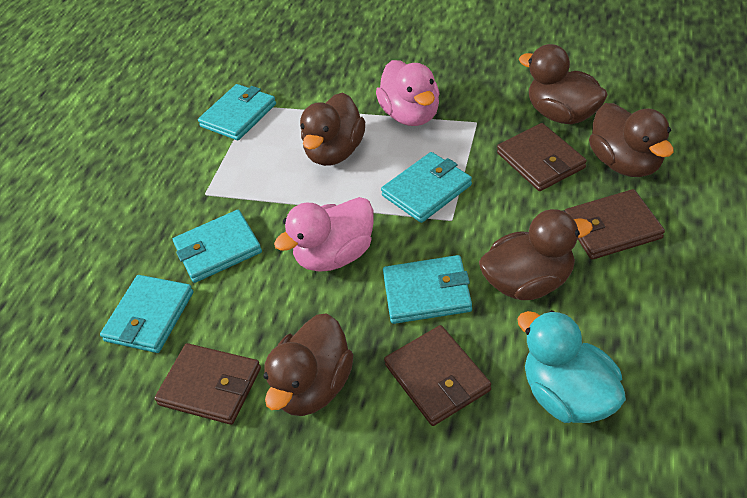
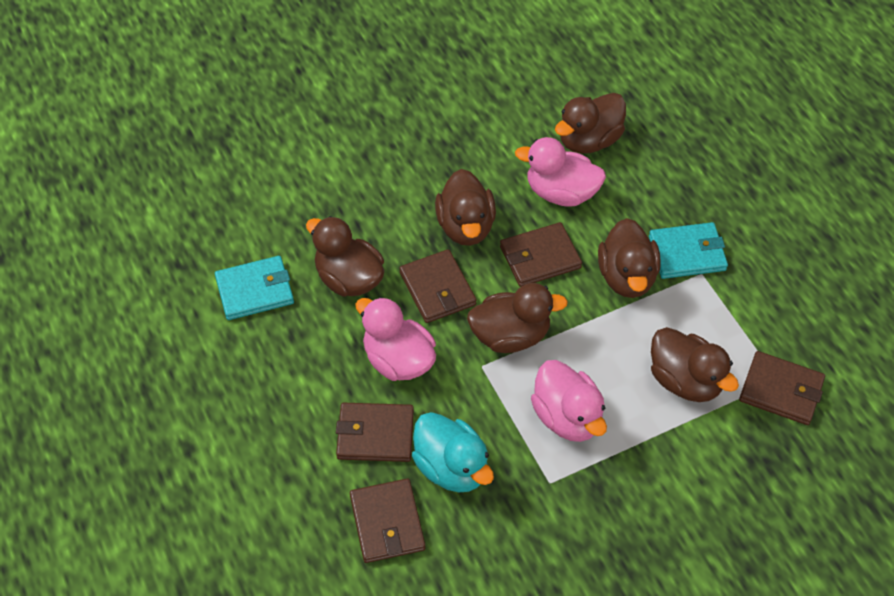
brown duck: [264,313,353,416] [300,92,365,166] [479,209,593,300] [519,44,608,124] [589,103,674,177] = 5 -> [306,216,385,297] [435,169,496,246] [467,283,568,353] [555,93,626,154] [598,218,661,298] [651,327,739,402] = 6
brown wallet: [154,343,261,425] [384,325,491,426] [497,123,587,191] [564,189,665,260] = 4 -> [336,403,414,462] [350,478,425,563] [399,249,476,323] [500,222,582,287] [739,351,825,425] = 5
pink duck: [274,197,373,272] [376,60,440,126] = 2 -> [355,297,436,381] [515,137,606,207] [531,360,607,442] = 3
turquoise wallet: [100,275,193,353] [173,210,262,283] [198,84,276,140] [381,152,472,223] [383,255,472,324] = 5 -> [215,256,294,320] [649,222,728,279] = 2

